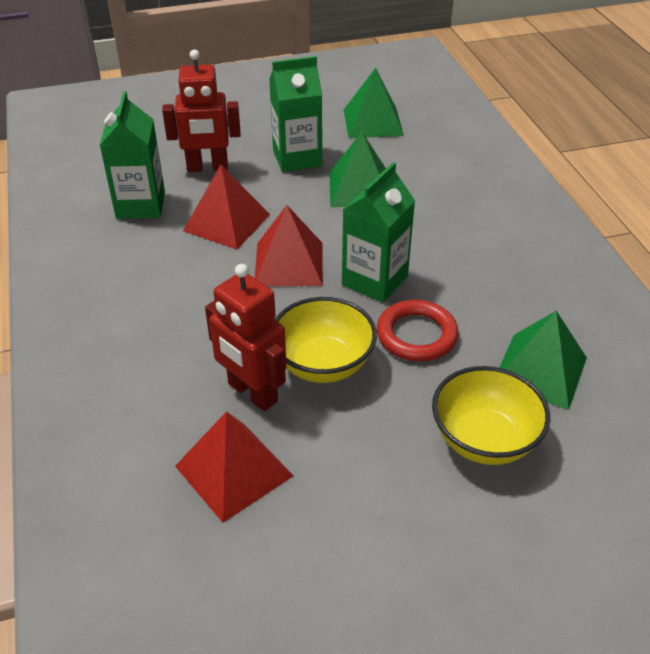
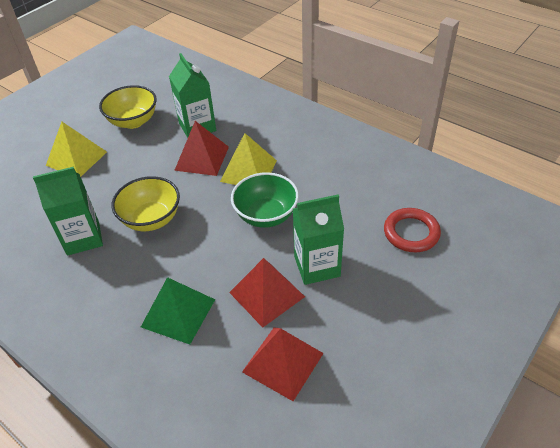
green bowl: none = 0 -> [231,172,299,228] = 1
green pyramid: [329,132,386,207] [344,68,404,138] [499,311,587,410] = 3 -> [141,277,215,345] = 1
red robot: [162,50,241,172] [205,264,287,411] = 2 -> none = 0
yellow pyramid: none = 0 -> [46,122,107,177] [220,133,277,185] = 2

